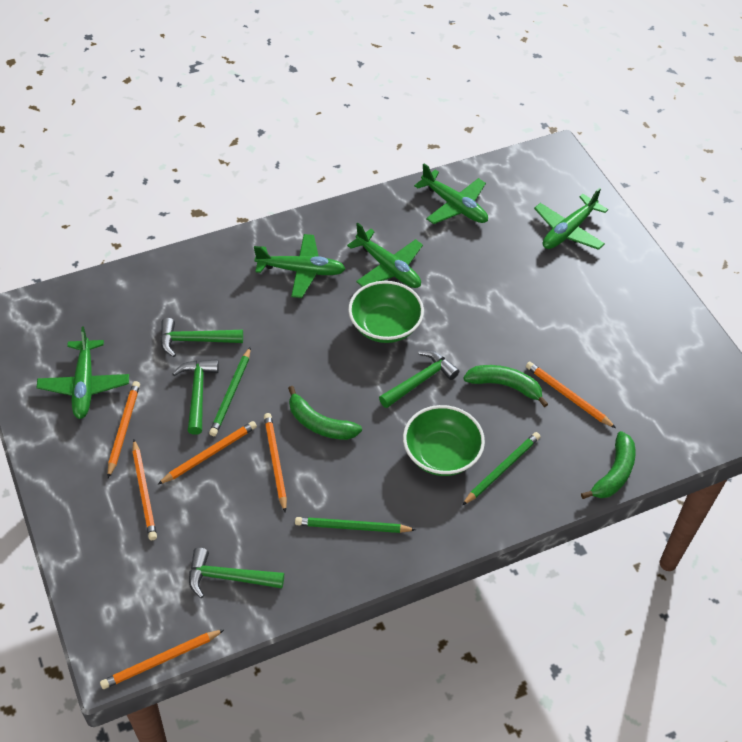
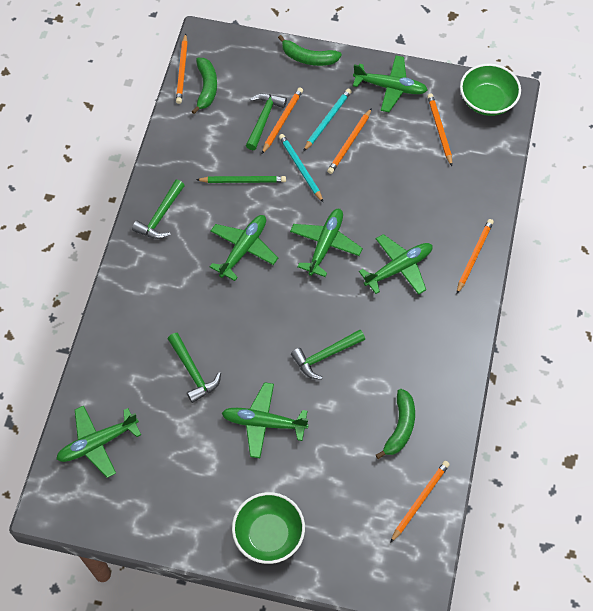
green pencil: [209,347,251,436] [295,517,417,533] [462,432,540,505] = 3 -> [196,176,286,183] = 1
green plane: [36,326,129,419] [254,234,346,298] [347,223,423,288] [414,164,488,224] [534,187,608,250] = 5 -> [56,405,141,478] [210,215,278,281] [222,382,309,458] [290,209,363,277] [353,55,427,112] [359,234,433,295] = 6
turquoise pencil: none = 0 -> [279,134,323,202] [303,88,352,152] = 2

